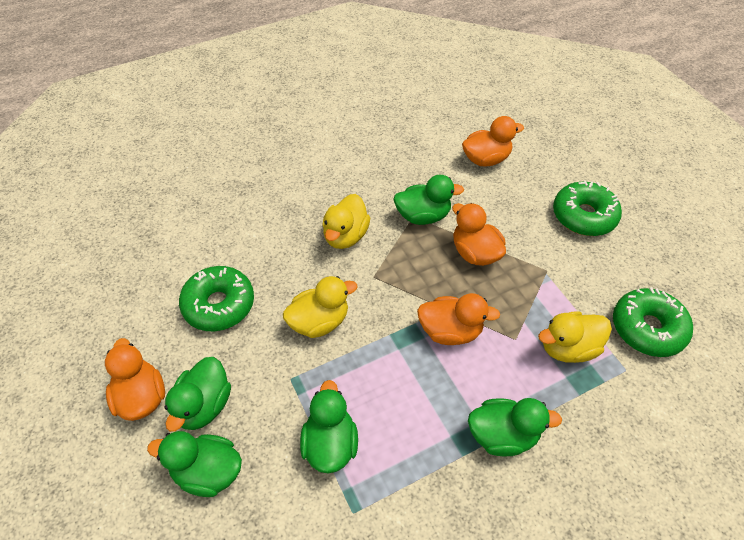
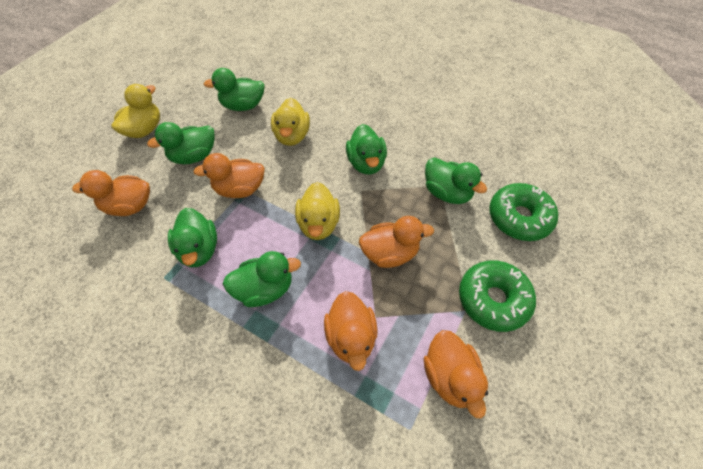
green donut: [179,266,254,331] [553,181,622,236] [613,287,693,357] = 3 -> [459,260,536,332] [489,183,558,241] = 2
green duck: [147,431,242,497] [164,357,231,432] [300,380,358,473] [393,175,464,225] [468,398,562,456] = 5 -> [147,122,215,164] [168,208,217,267] [204,68,265,111] [223,251,301,307] [346,124,387,175] [425,158,487,204] = 6
orange duck: [105,338,165,421] [417,293,500,345] [452,203,506,266] [462,116,524,167] = 4 -> [72,170,150,216] [193,153,265,198] [324,291,378,371] [359,216,434,268] [424,330,488,418] = 5

